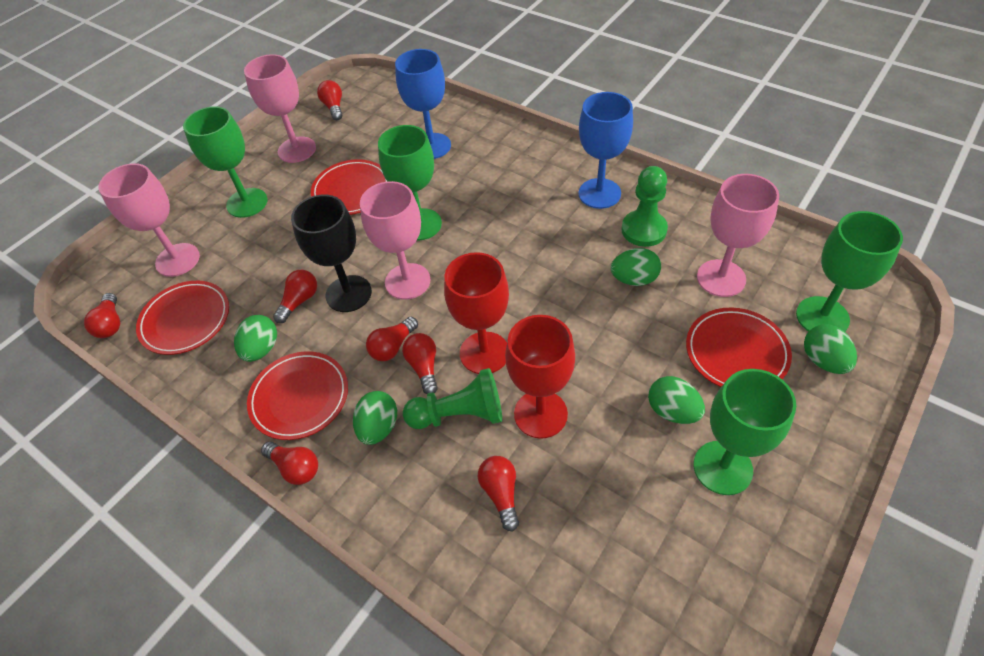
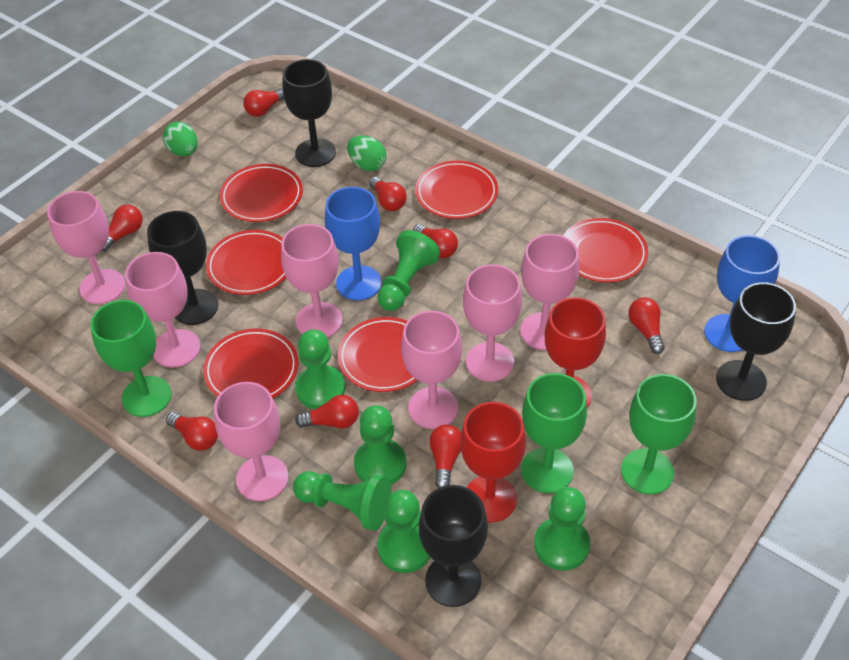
black goblet: [291,195,372,312] = 1 -> [147,211,218,325] [282,59,336,167] [419,485,488,607] [716,282,796,401] = 4
green egg: [234,315,277,362] [353,391,397,445] [611,248,661,286] [648,376,705,424] [804,324,857,374] = 5 -> [163,122,198,156] [347,135,387,171] = 2
green goblet: [183,106,267,218] [378,125,442,240] [694,369,796,495] [796,211,903,332] = 4 -> [90,300,172,417] [521,373,587,493] [621,374,697,495] = 3
green pawn: [403,368,502,429] [621,166,668,247] = 2 -> [293,471,391,531] [295,329,345,409] [354,405,406,485] [377,230,440,311] [377,490,431,573] [534,487,590,570] = 6
pink goblet: [98,163,200,277] [244,54,316,163] [360,181,431,300] [697,174,779,297] = 4 -> [47,191,125,304] [125,252,201,368] [214,382,289,501] [281,224,343,337] [401,311,462,429] [463,264,522,381] [520,234,579,350] = 7
red light bulb: [84,293,120,338] [261,442,318,485] [273,270,317,323] [317,80,342,120] [366,317,418,361] [402,333,438,394] [478,456,519,531] = 7 -> [101,205,143,251] [166,412,218,451] [243,88,284,117] [295,395,359,428] [369,177,407,211] [413,224,458,258] [429,424,461,488] [628,297,665,354] = 8
red plate: [136,281,229,355] [247,351,348,440] [311,159,387,215] [686,307,792,387] = 4 -> [203,329,298,398] [206,230,286,295] [220,164,303,222] [337,317,418,392] [415,161,498,219] [563,218,648,282] = 6

